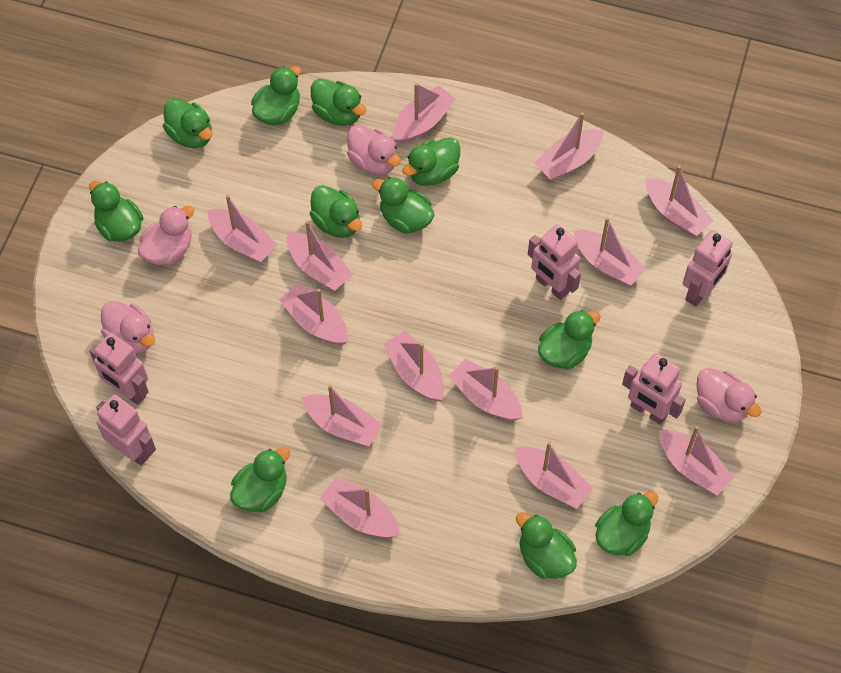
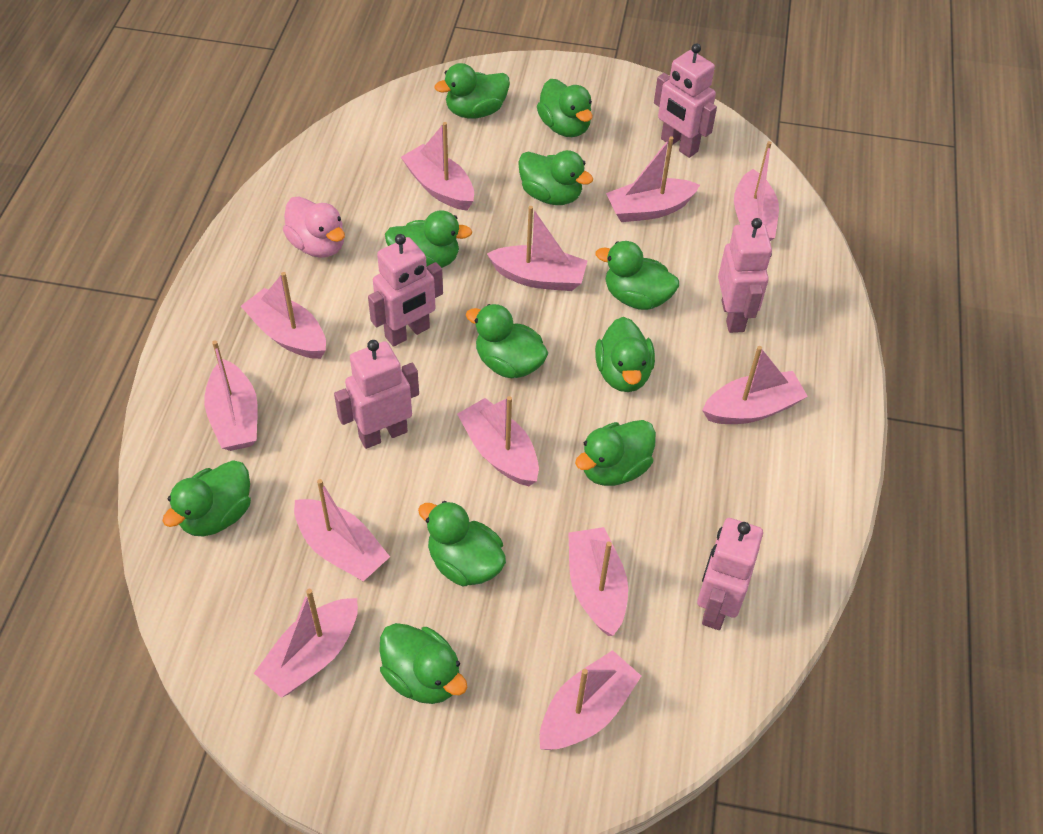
pink boat: [208,195,278,263] [279,283,348,345] [286,221,353,291] [302,384,382,446] [320,478,400,537] [384,331,444,401] [393,83,456,144] [448,358,523,420] [515,442,593,509] [535,112,603,181] [574,217,647,286] [646,165,714,237] [659,426,734,495] = 13 -> [204,340,258,451] [241,272,326,359] [254,589,358,698] [294,479,390,581] [401,122,474,210] [457,396,539,486] [487,206,587,291] [540,650,641,750] [568,527,628,636] [606,136,700,222] [702,346,808,424] [734,141,779,241] = 12
pink duck: [101,301,155,354] [138,206,194,265] [347,125,401,175] [696,368,761,423] = 4 -> [283,197,345,258] = 1

